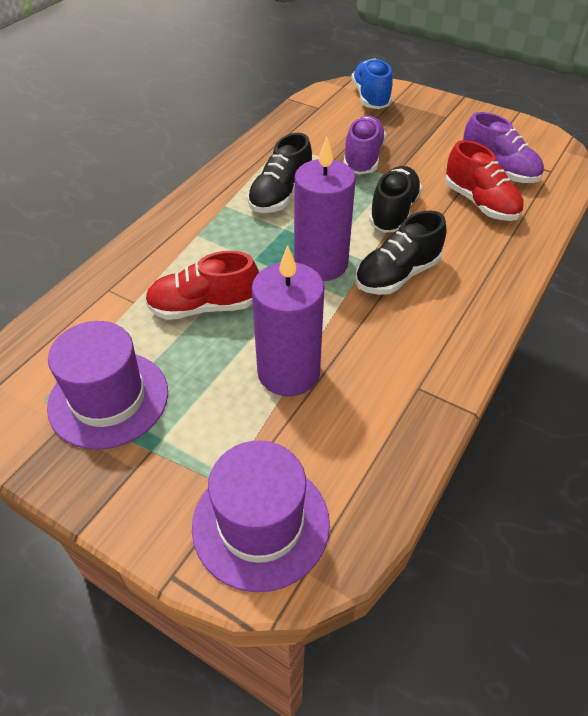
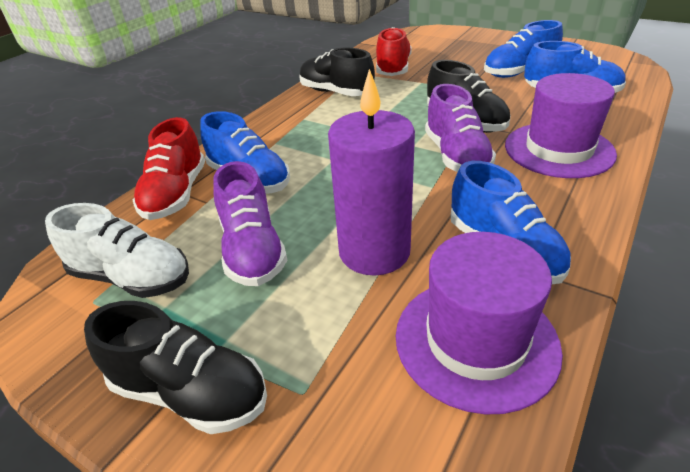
blue shoe: [351,58,393,109] = 1 -> [200,111,290,194] [451,161,571,284] [484,20,563,78] [524,41,626,93] = 4
purple candle: [251,245,325,396] [294,137,356,281] = 2 -> [328,69,415,276] = 1
white shoe: none = 0 -> [45,203,189,298] = 1

